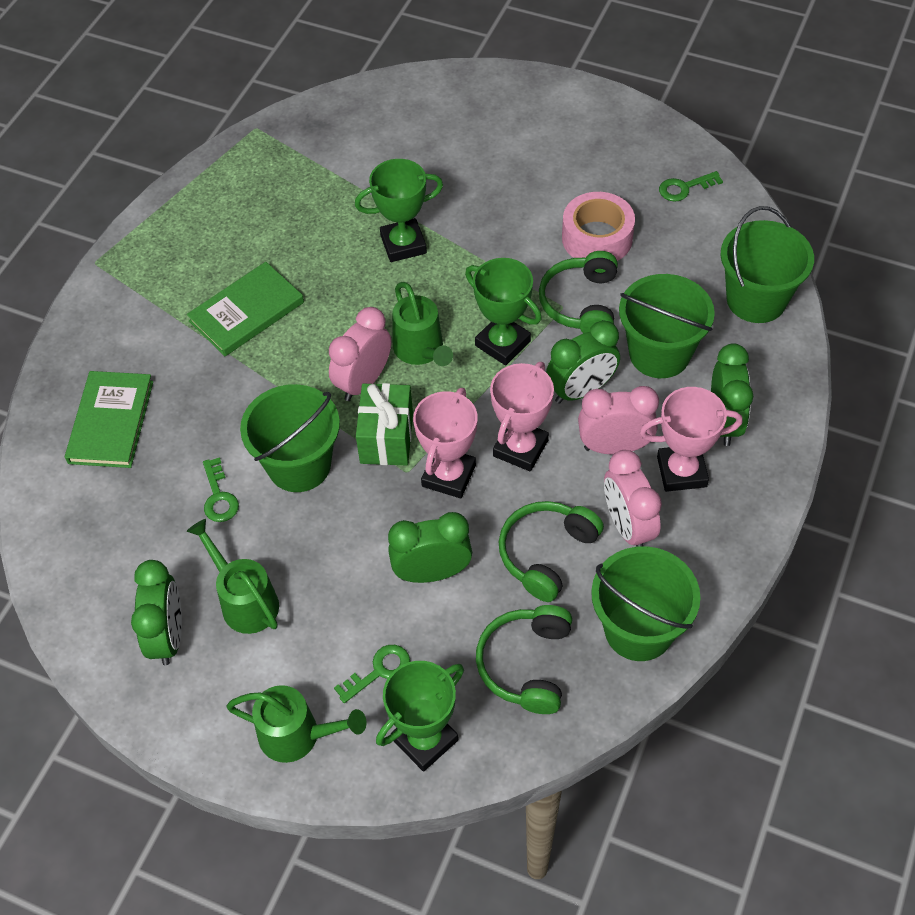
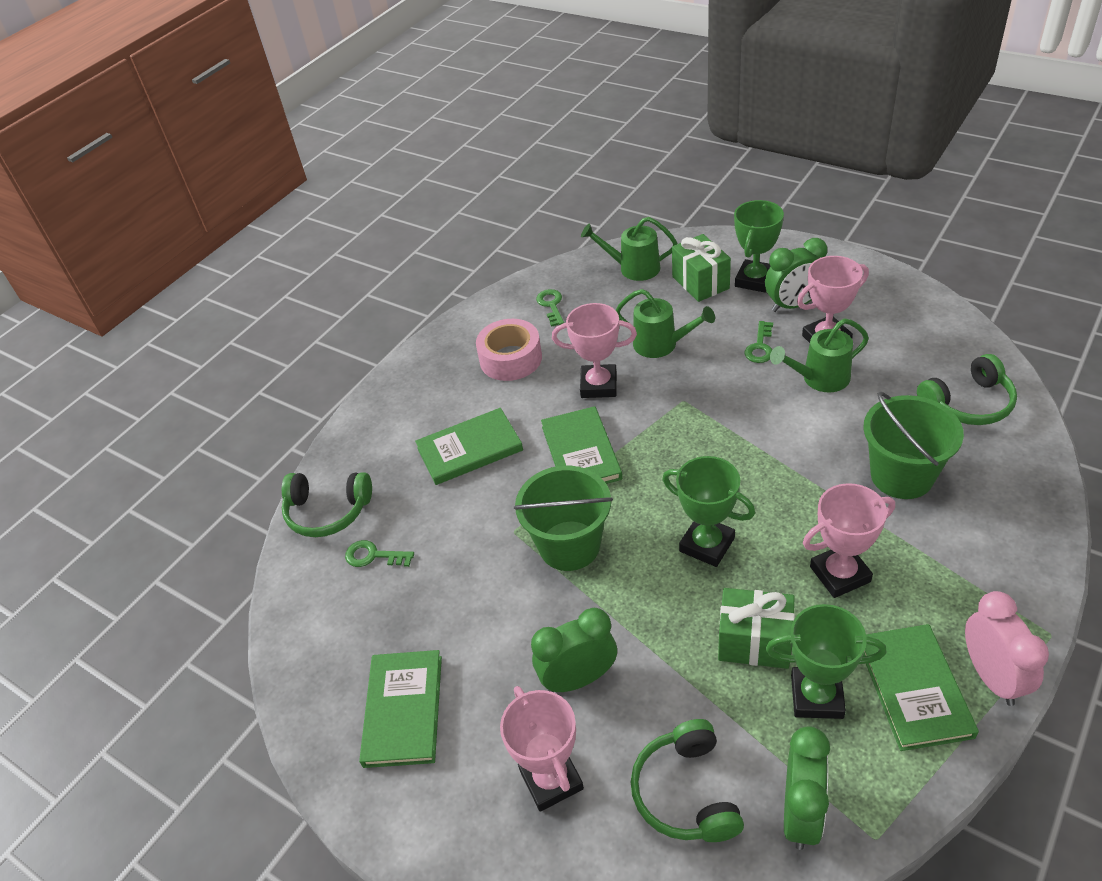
green book: [65,371,153,468] [187,262,304,356] = 2 -> [359,650,442,768] [415,408,523,485] [541,406,622,484] [863,624,979,751] = 4
green bucket: [240,384,340,492] [591,546,700,661] [619,274,715,378] [721,206,814,323] = 4 -> [514,466,613,571] [863,392,964,499] = 2
green clock: [131,560,182,665] [388,512,472,583] [546,320,620,404] [711,343,753,446] = 4 -> [531,608,617,692] [765,238,827,312] [784,726,830,850] = 3
green gift: [356,383,413,465] = 1 -> [672,234,731,302] [718,588,795,669] = 2
pink clock: [329,307,391,401] [578,386,659,454] [604,450,662,547] = 3 -> [965,591,1049,706] = 1
pink trophy: [413,388,478,498] [490,362,554,471] [640,387,743,492] = 3 -> [500,686,584,812] [552,303,637,398] [797,256,869,343] [803,483,895,598] = 4

